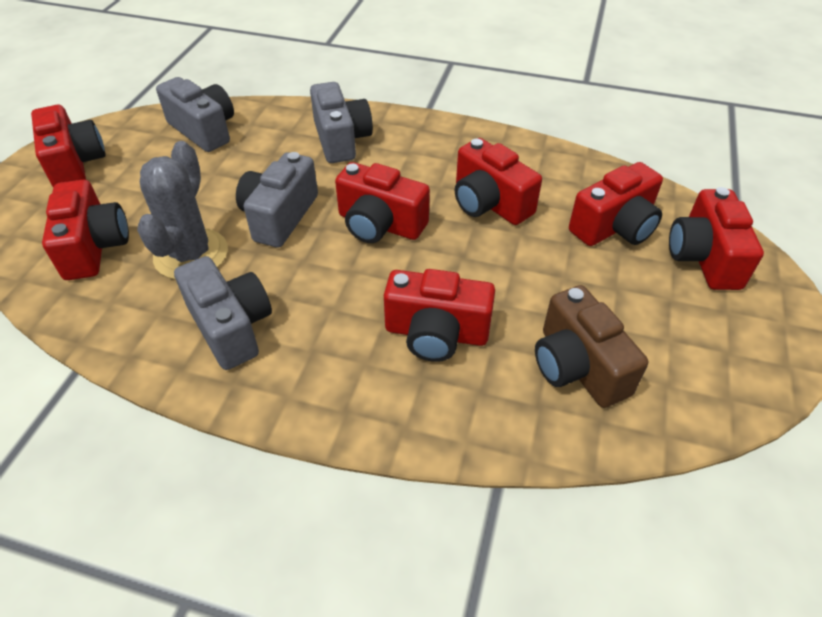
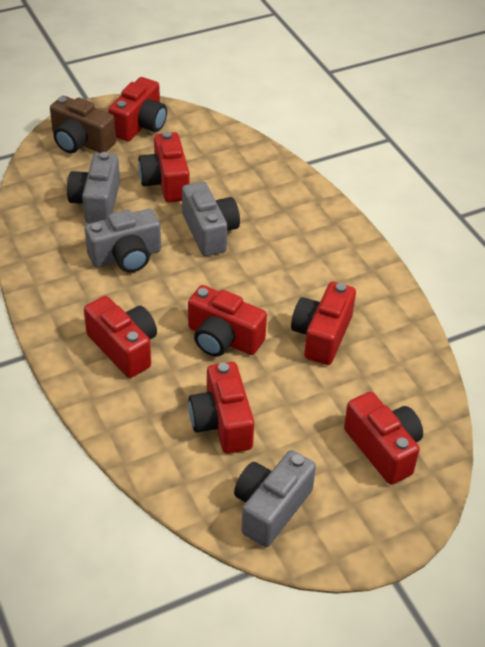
grey cactus: [137,141,228,280] = 1 -> none = 0

